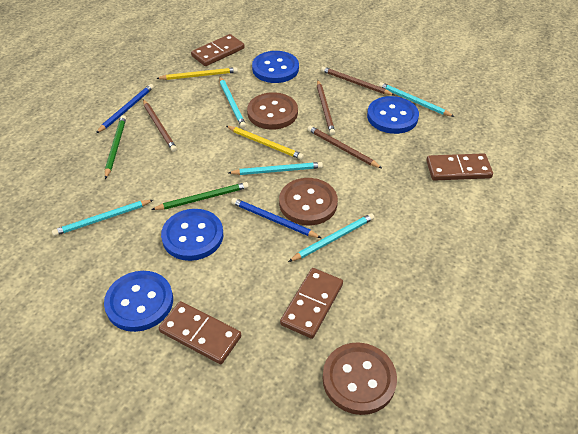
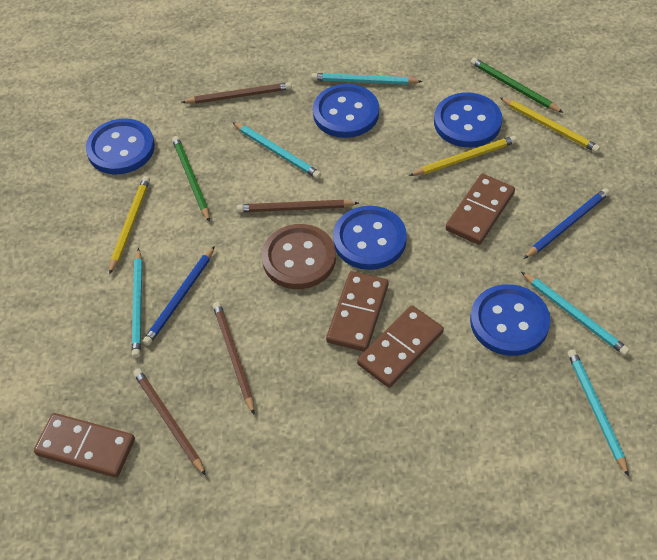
blue button: [104,271,173,332] [161,209,223,261] [252,51,299,83] [367,96,419,134] = 4 -> [86,118,155,174] [313,84,379,138] [333,206,407,270] [434,93,502,147] [470,284,550,356] = 5
brown button: [247,92,298,130] [279,178,338,225] [323,342,397,415] = 3 -> [262,224,336,289] = 1
yellow pencil: [156,67,238,80] [226,126,304,160] = 2 -> [109,176,150,275] [409,136,517,176] [499,97,600,153] = 3

